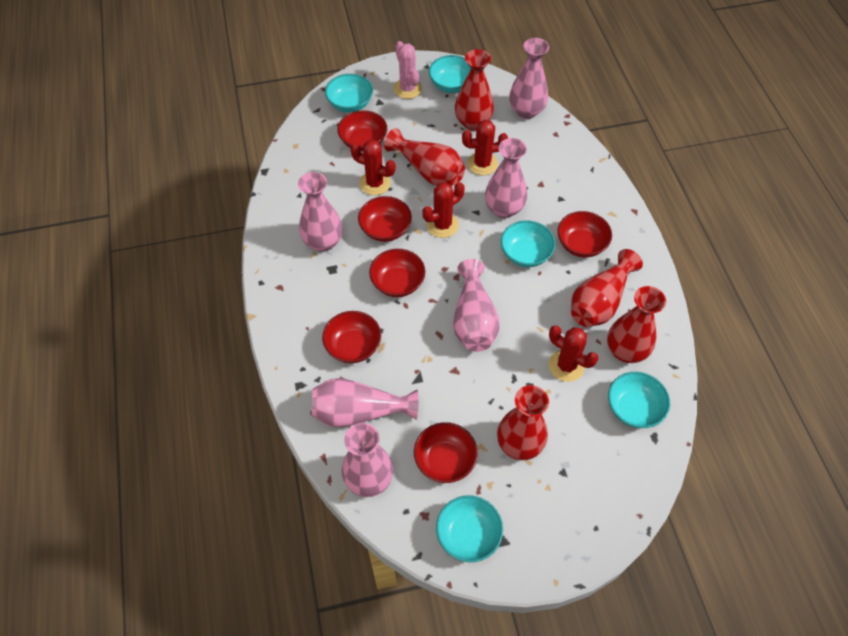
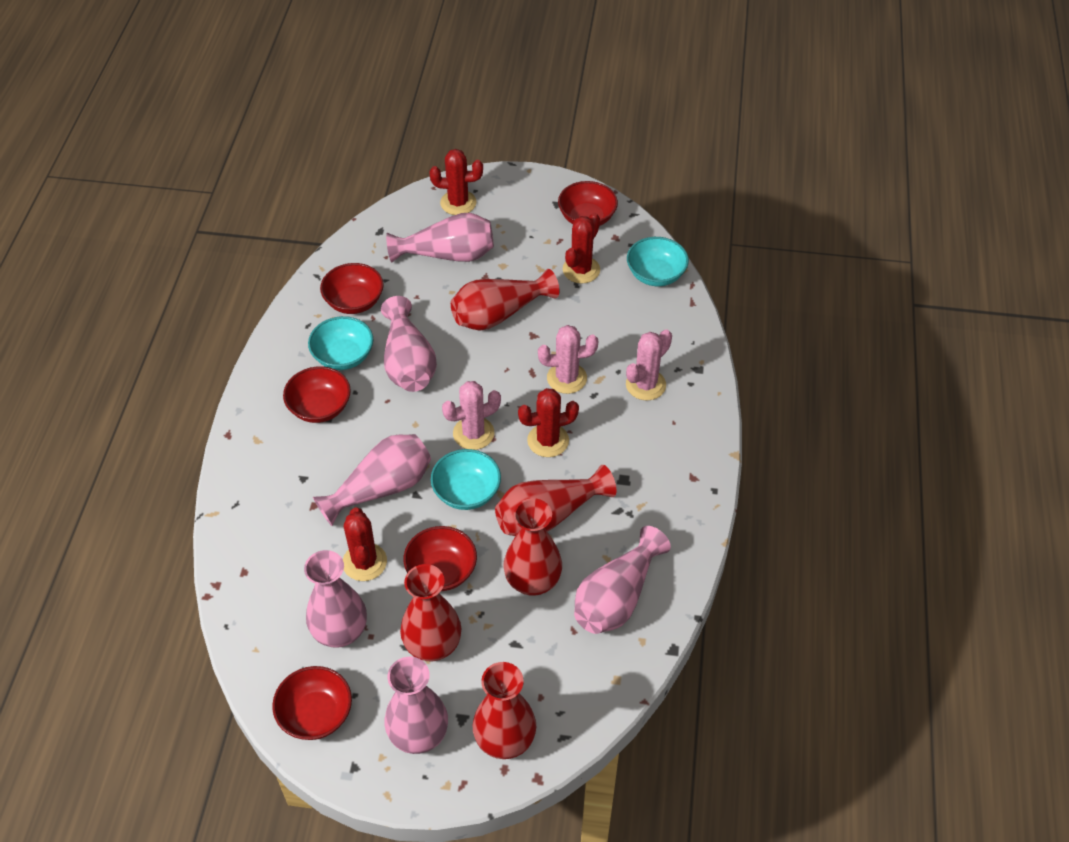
pink cactus: [393,41,422,99] = 1 -> [442,381,501,450] [538,325,598,394] [626,329,672,400] = 3
red bowl: [322,311,381,363] [338,110,387,151] [358,196,412,242] [369,249,425,297] [414,422,478,483] [558,211,612,258] = 6 -> [272,666,352,740] [283,366,351,423] [320,263,384,314] [404,526,477,591] [558,181,618,226] = 5
turquoise bowl: [325,74,373,112] [429,55,471,93] [436,495,503,562] [501,220,556,267] [608,372,670,428] = 5 -> [308,316,373,370] [431,449,501,510] [627,237,689,286] = 3

